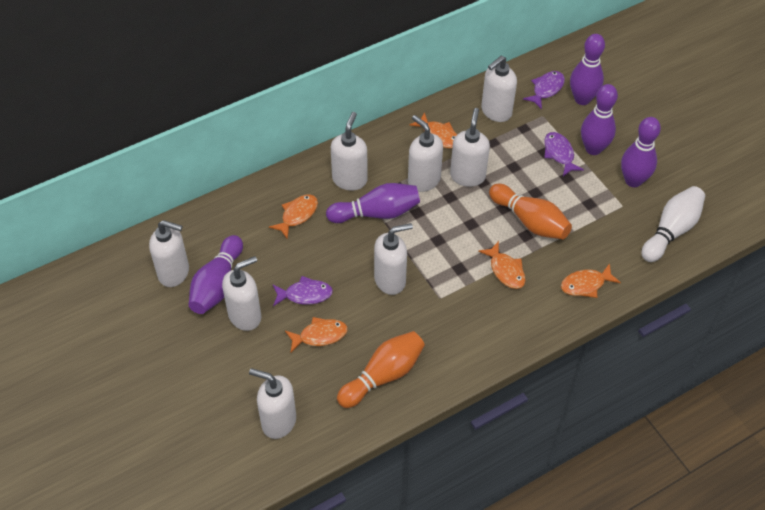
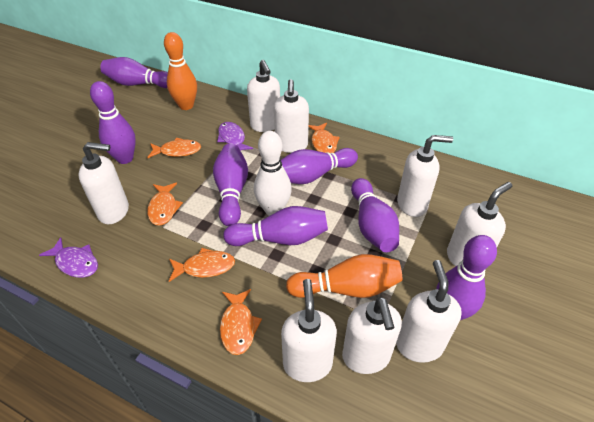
purple bowling pin: [189,235,243,314] [326,183,420,223] [570,34,605,105] [581,84,618,155] [621,117,661,187] = 5 -> [90,81,136,164] [100,57,168,88] [213,144,248,226] [223,206,328,246] [281,148,358,184] [351,178,399,252] [436,235,497,320] = 7
purple fish: [272,276,333,306] [523,71,565,110] [544,132,584,176] = 3 -> [39,237,98,278] [217,122,253,151] = 2

